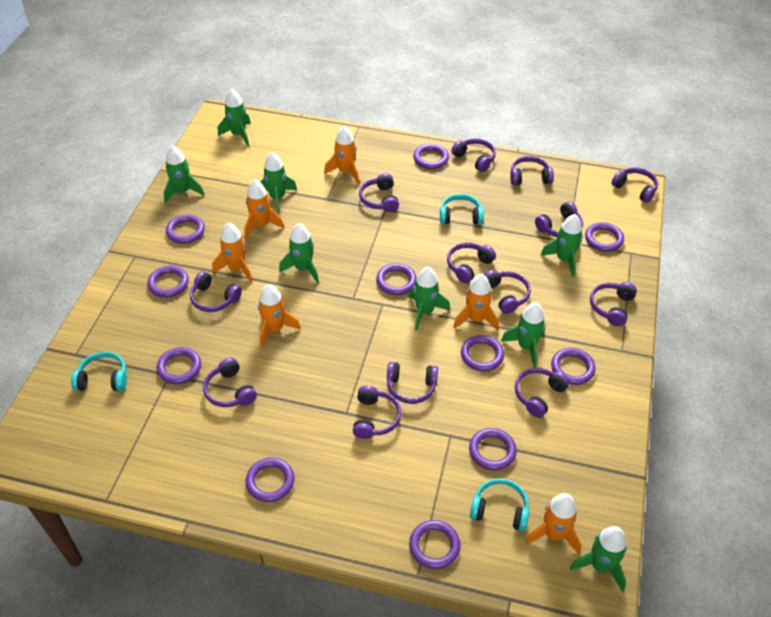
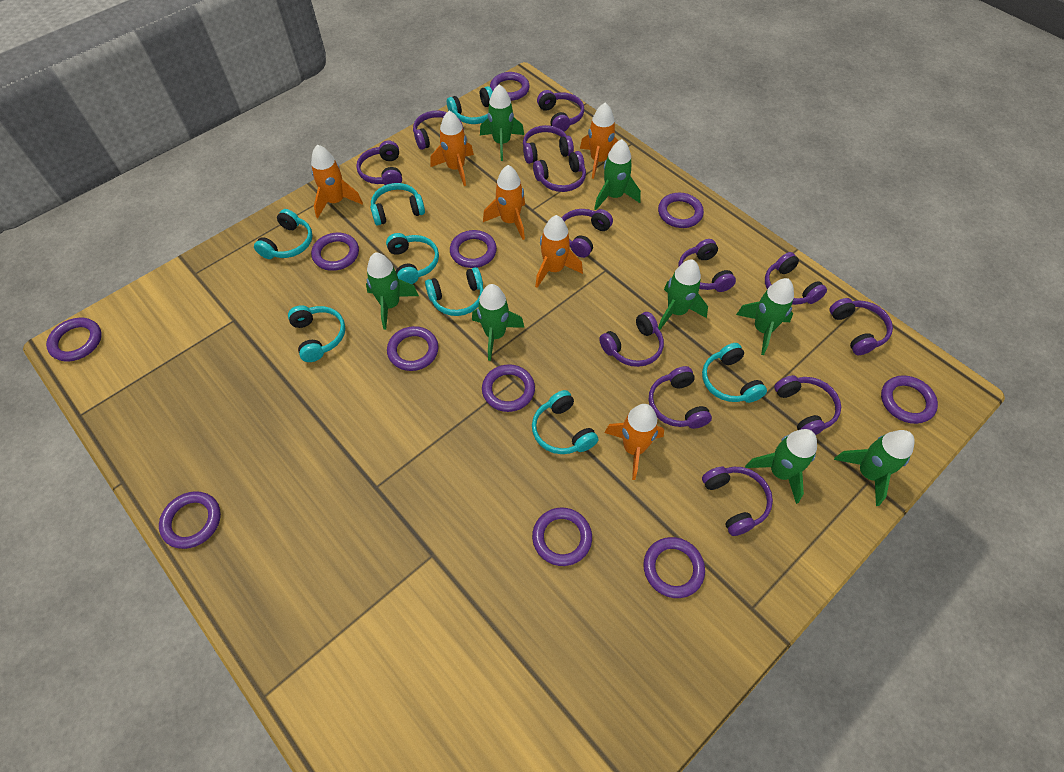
turquoise headphones: [71,352,127,391] [440,194,484,225] [470,478,529,531] = 3 -> [254,209,313,259] [288,305,345,362] [370,183,425,226] [386,233,439,284] [425,267,484,316] [447,86,493,124] [532,390,598,454] [702,343,767,403] = 8

